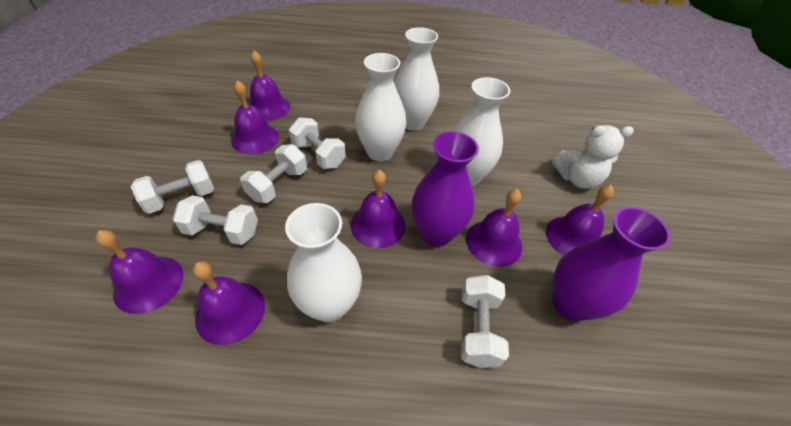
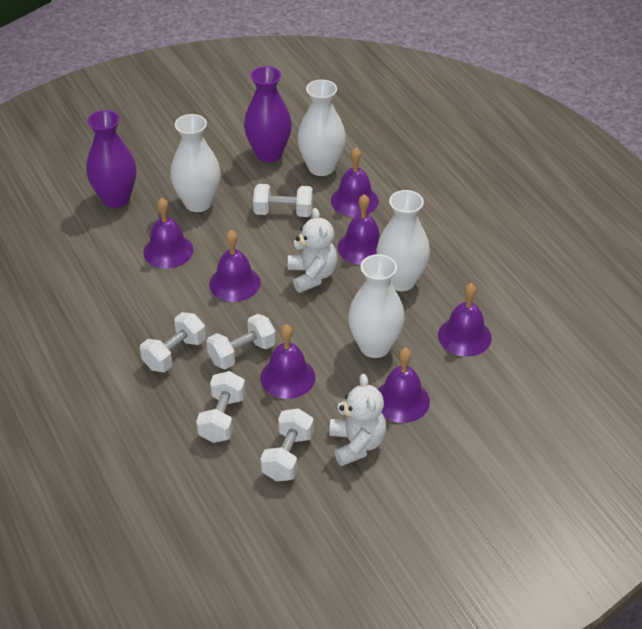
white teddy bear: [552,125,634,189] = 1 -> [288,208,338,293] [330,374,386,466] = 2

